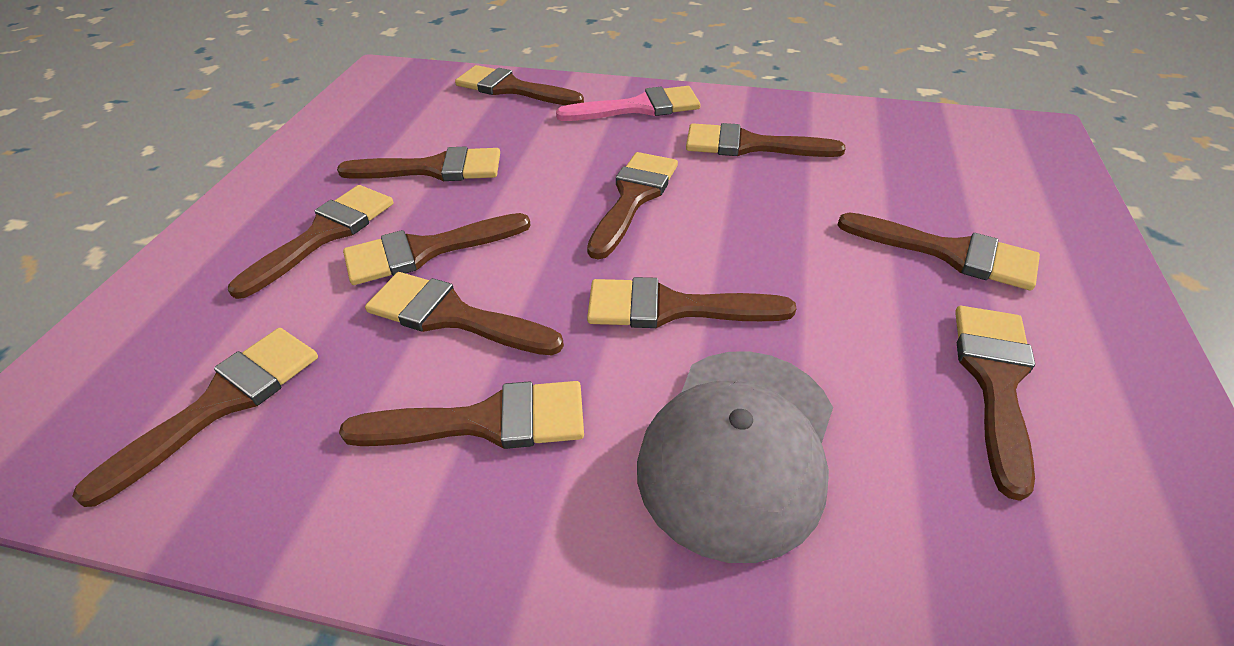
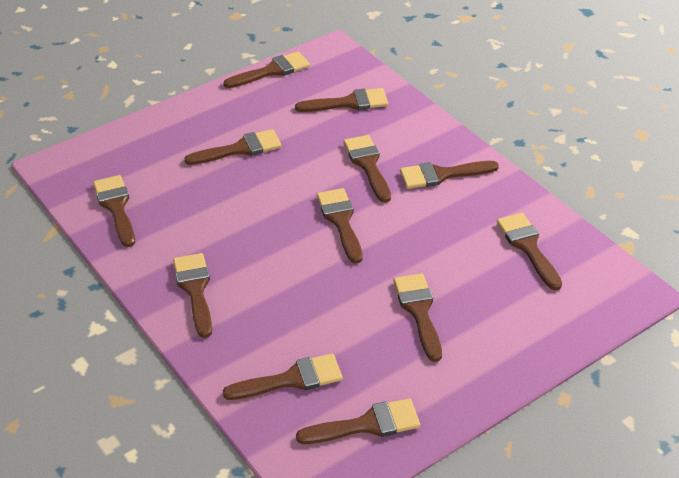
grey cap: [637,351,833,563] = 1 -> none = 0
pink brush: [556,86,701,121] = 1 -> none = 0

